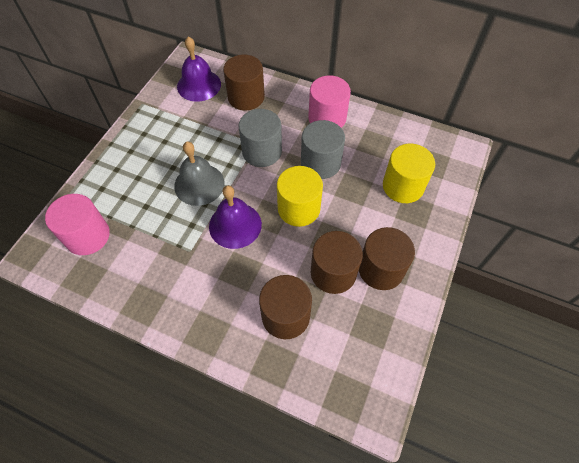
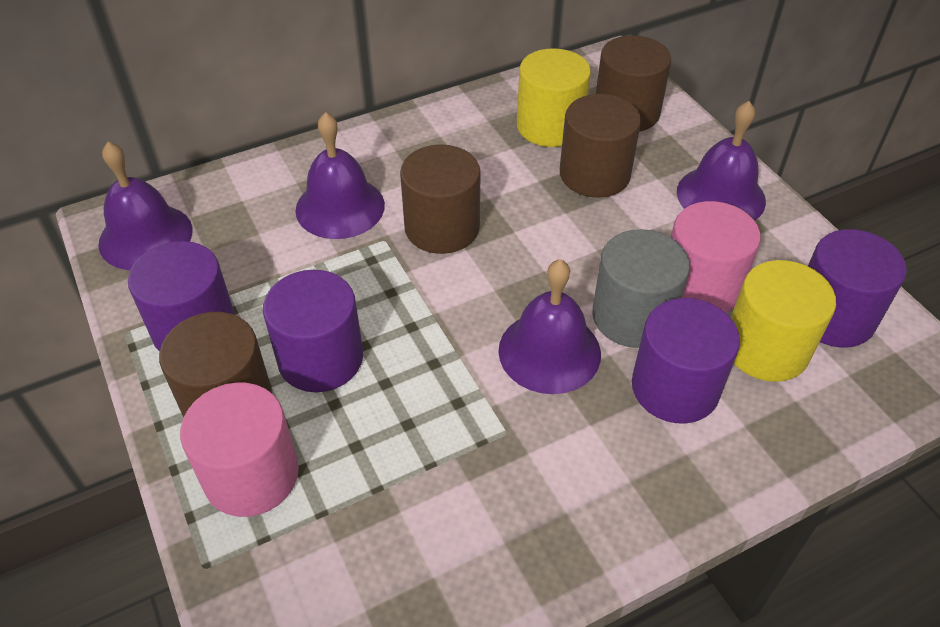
grey bell: [174,142,225,206] = 1 -> none = 0
grey cylinder: [238,109,282,167] [301,120,345,179] = 2 -> [592,229,690,348] = 1
purple bell: [177,37,221,102] [209,185,262,249] = 2 -> [98,142,193,270] [296,112,385,239] [498,259,601,394] [677,101,766,220] = 4
purple cylinder: none = 0 -> [128,241,235,352] [263,270,363,392] [632,298,740,423] [808,229,907,347] = 4

